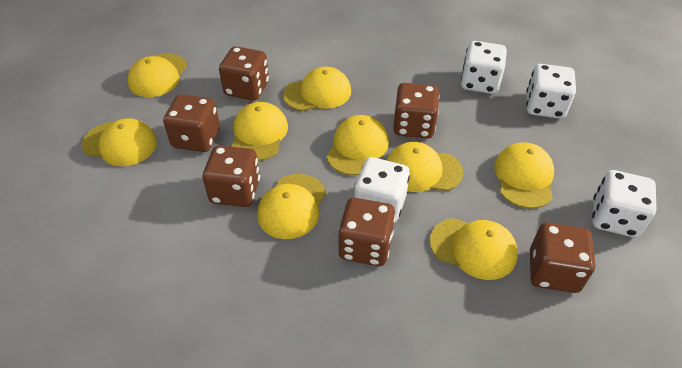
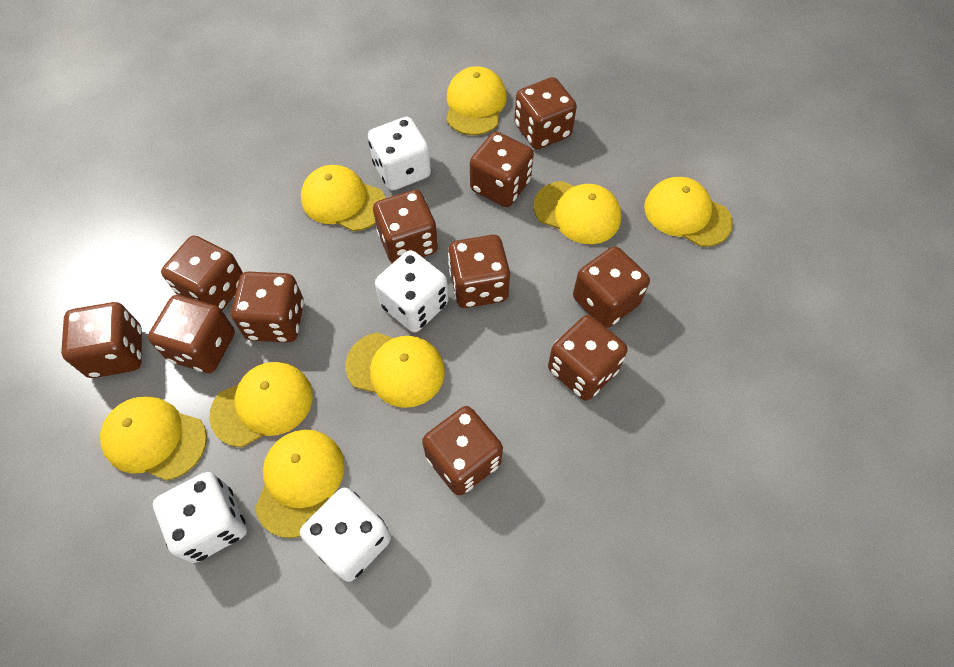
brown dice: [163,94,220,152] [203,145,260,207] [219,46,269,101] [338,198,395,266] [393,83,439,138] [530,223,595,293] = 6 -> [61,302,142,378] [148,295,235,373] [161,236,243,310] [231,272,304,342] [373,190,438,263] [422,406,503,495] [448,234,510,308] [470,132,534,207] [514,77,577,149] [548,315,628,400] [573,246,650,328] = 11
yellow cap: [82,118,157,166] [128,54,187,97] [232,102,288,161] [257,174,326,239] [283,67,351,111] [326,115,389,175] [387,142,463,192] [430,218,518,280] [494,142,554,208] = 9 -> [100,396,207,481] [209,362,313,447] [255,429,345,538] [301,165,385,231] [346,332,445,408] [446,66,507,135] [534,181,621,244] [644,177,733,247] = 8

